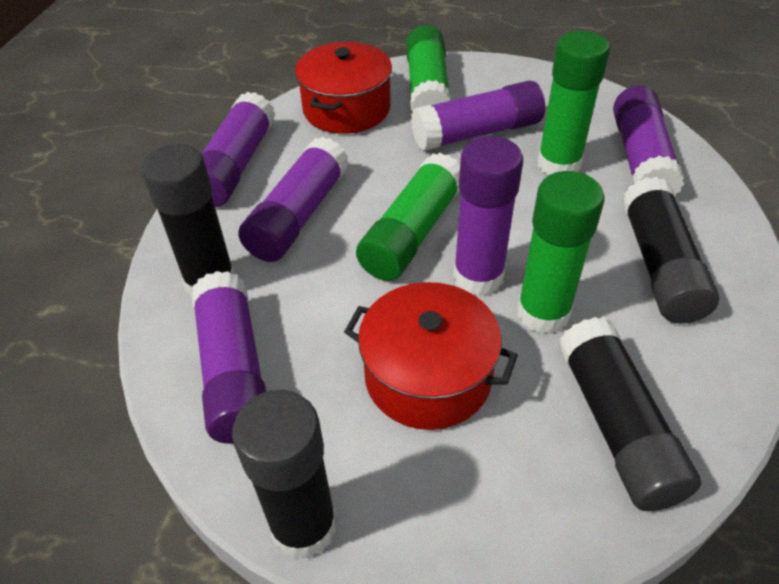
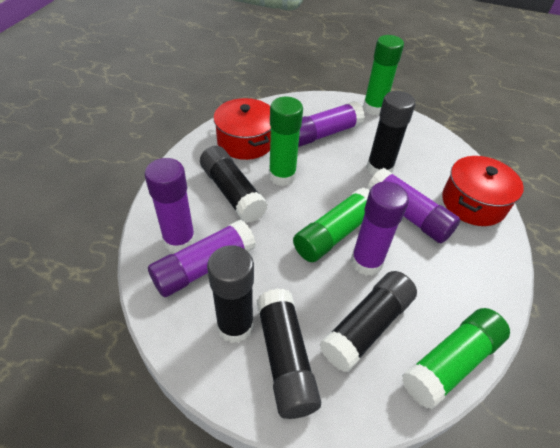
black glue stick: [141,144,235,298] [232,390,337,559] [559,317,701,511] [622,177,719,323] = 4 -> [200,146,268,223] [207,245,254,343] [257,288,321,419] [319,271,417,372] [366,91,416,175] = 5
purple glue stick: [192,271,266,444] [201,92,276,207] [238,137,349,262] [411,81,545,151] [453,136,523,296] [613,86,684,196] = 6 -> [145,158,196,253] [148,220,256,297] [298,101,365,147] [351,182,409,276] [368,168,460,243] = 5

